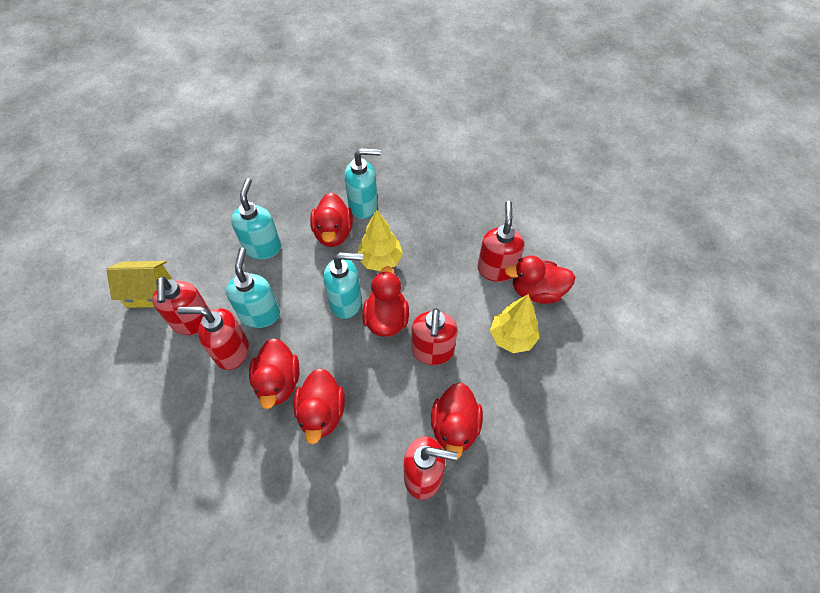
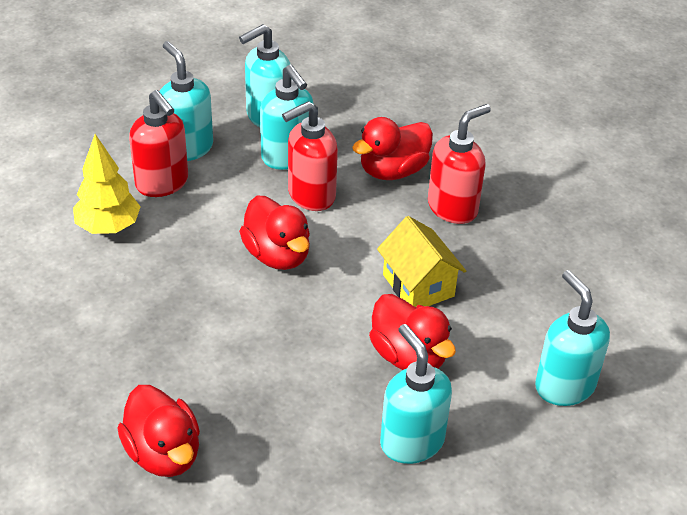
red duck: [249,338,300,409] [293,368,345,444] [310,192,353,247] [362,266,409,337] [431,383,483,460] [505,256,575,304] = 6 -> [117,385,200,477] [239,196,310,270] [352,117,433,180] [369,294,456,370] = 4
red soap dispenser: [152,276,211,335] [177,307,249,370] [403,437,457,500] [411,308,458,365] [477,201,524,282] = 5 -> [129,90,188,197] [282,101,338,211] [428,104,491,224] = 3
turquoise soap dispenser: [226,247,280,328] [231,178,281,259] [323,252,363,319] [344,148,381,219] = 4 -> [159,41,213,161] [239,24,291,128] [260,65,314,170] [380,324,452,464] [535,270,610,406] = 5
yellow tree: [358,210,403,271] [490,294,539,353] = 2 -> [73,134,141,234] = 1

